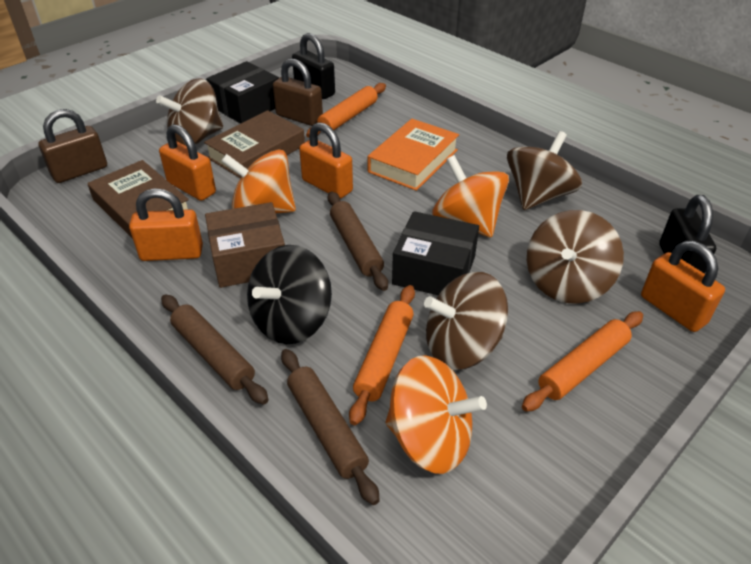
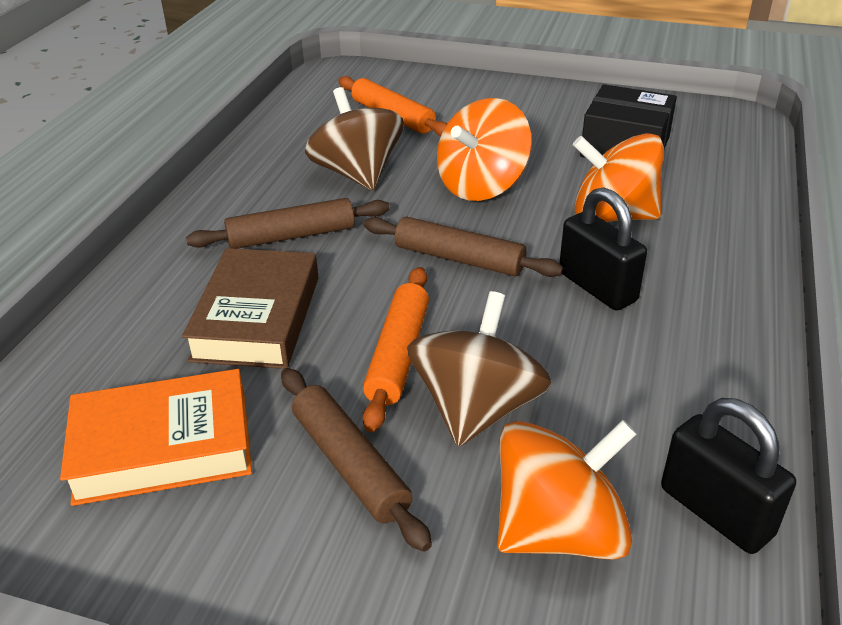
black box: [206,61,279,124] [392,211,479,295] = 2 -> [580,84,677,158] = 1
black spinning top: [247,245,332,344] = 1 -> none = 0
brown book: [88,160,189,239] [204,110,305,179] = 2 -> [182,248,318,369] = 1
brown box: [205,202,285,288] = 1 -> none = 0
brown padlock: [38,109,107,183] [273,59,323,126] = 2 -> none = 0
brown spinning top: [156,78,223,146] [424,272,508,370] [507,131,582,210] [527,210,624,304] = 4 -> [305,87,404,191] [407,291,552,447] = 2
orange padlock: [129,188,203,261] [159,124,216,201] [299,122,353,199] [641,241,725,332] = 4 -> none = 0
orange rolling pin: [306,83,386,138] [349,285,415,425] [522,311,643,412] = 3 -> [338,76,447,136] [363,267,429,432] = 2

